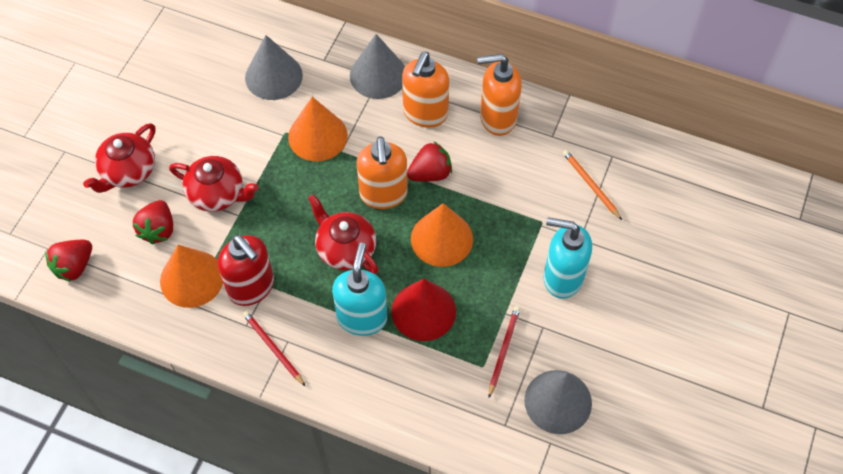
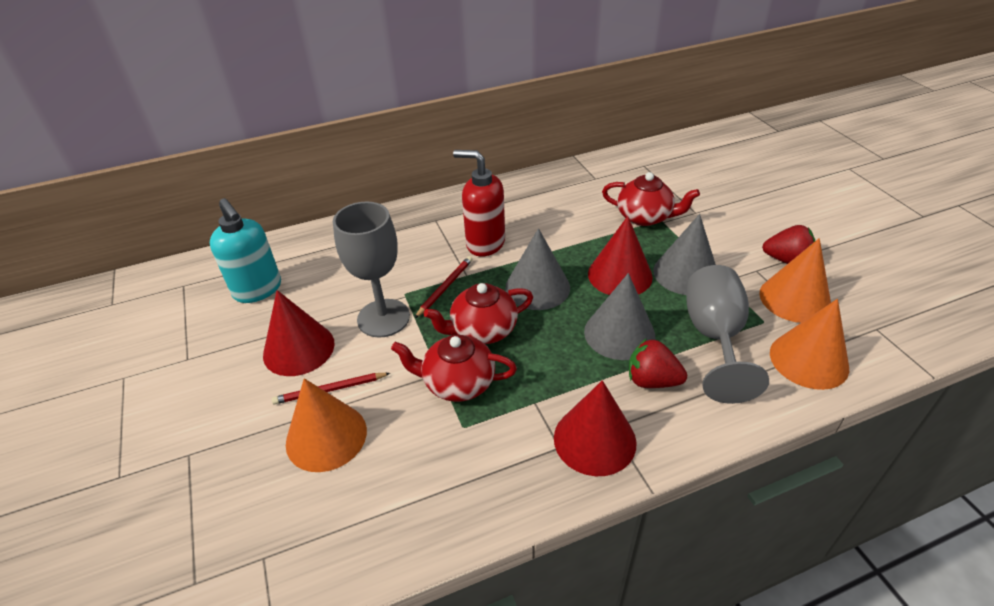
grey goblet: none = 0 -> [333,202,410,338] [686,265,769,404] = 2
orange pencil: [563,150,622,220] = 1 -> none = 0
orange soap dispenser: [357,136,408,209] [402,52,449,128] [477,54,522,136] = 3 -> none = 0
red cone: [391,279,456,341] = 1 -> [263,290,335,376] [554,380,637,476] [588,216,653,295] = 3
red strawberry: [45,240,92,282] [133,200,173,245] [407,142,452,182] = 3 -> [629,338,687,388] [762,225,815,264] = 2
turquoise soap dispenser: [332,243,387,336] [544,217,592,299] = 2 -> [210,198,281,303] = 1

